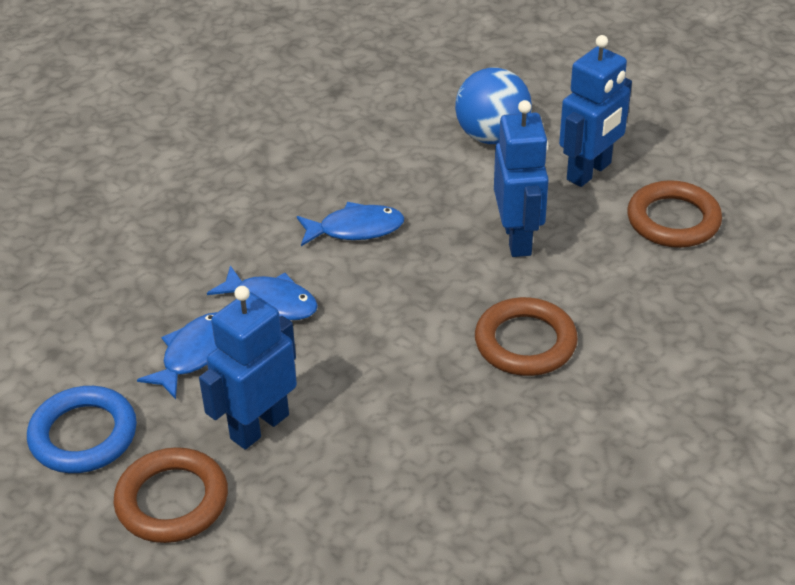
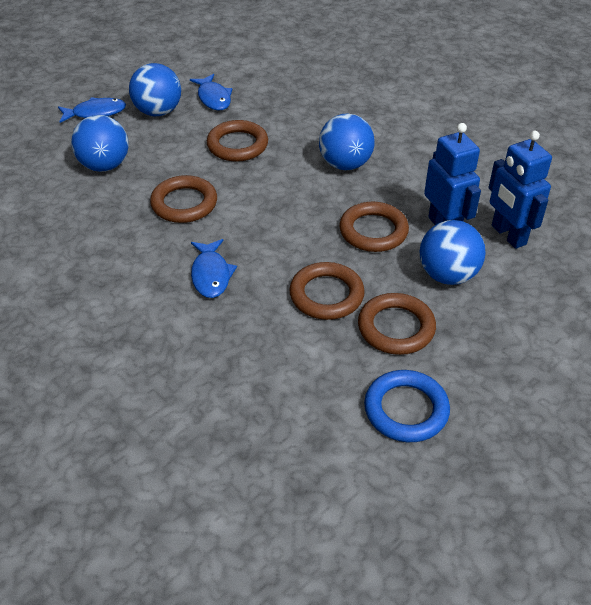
blue ball: [455,68,532,144] = 1 -> [71,115,129,172] [129,63,181,116] [319,113,375,170] [420,220,486,285] = 4
blue robot: [199,286,297,449] [494,100,549,257] [559,35,632,187] = 3 -> [424,123,481,225] [488,131,552,249] = 2
brown ring: [114,447,228,543] [475,297,578,376] [627,180,722,248] = 3 -> [150,175,217,223] [207,120,268,162] [289,262,365,320] [339,202,409,252] [358,293,436,355] = 5

